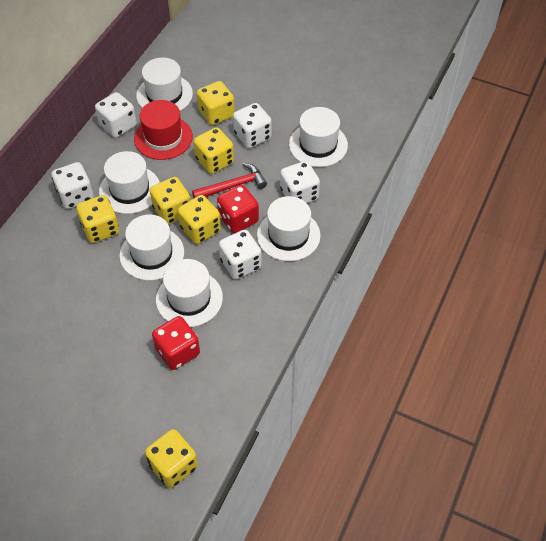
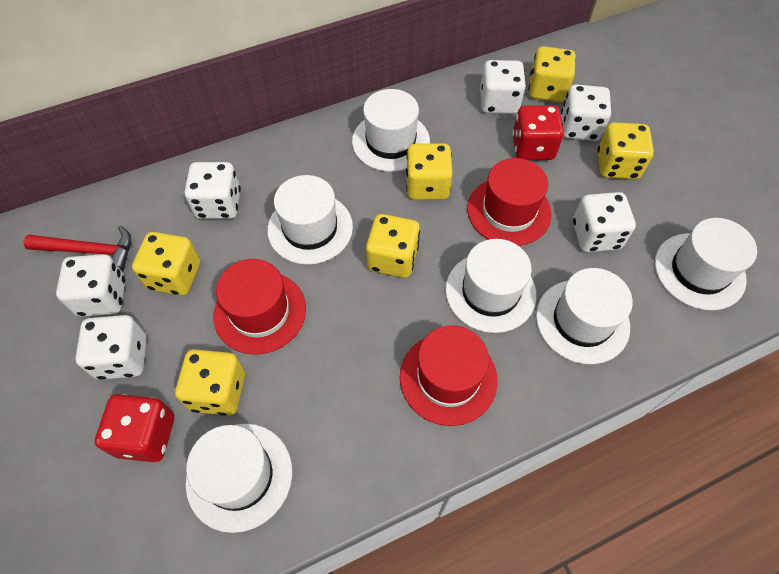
red hat: [134,100,193,160] = 1 -> [213,259,306,355] [400,325,498,426] [467,158,552,246] = 3
white dice: [52,162,94,209] [95,92,137,138] [219,230,262,279] [233,103,272,148] [280,161,320,203] = 5 -> [56,254,126,317] [75,315,147,380] [185,162,241,219] [480,60,526,114] [561,84,611,141] [573,192,636,252] = 6

